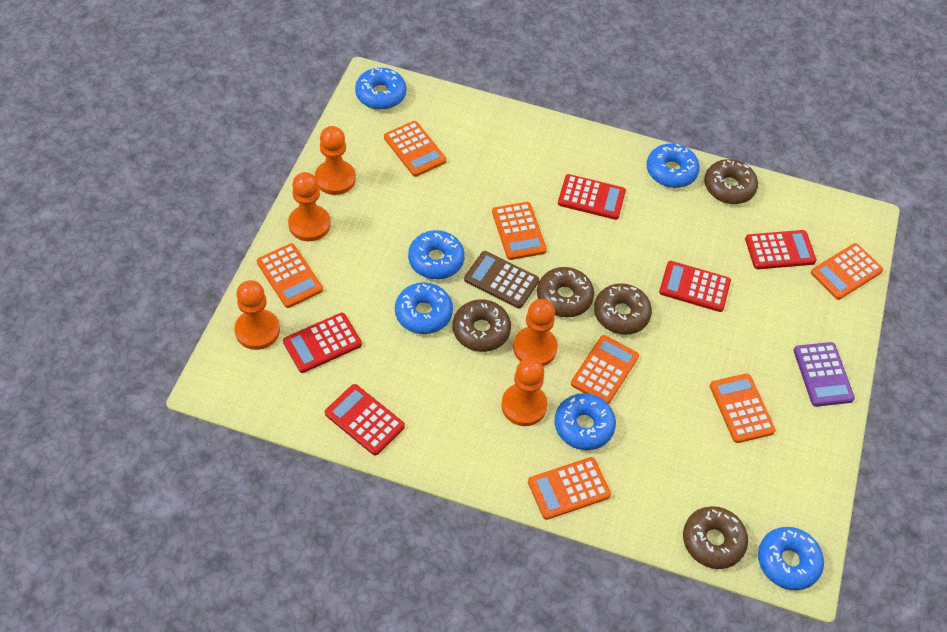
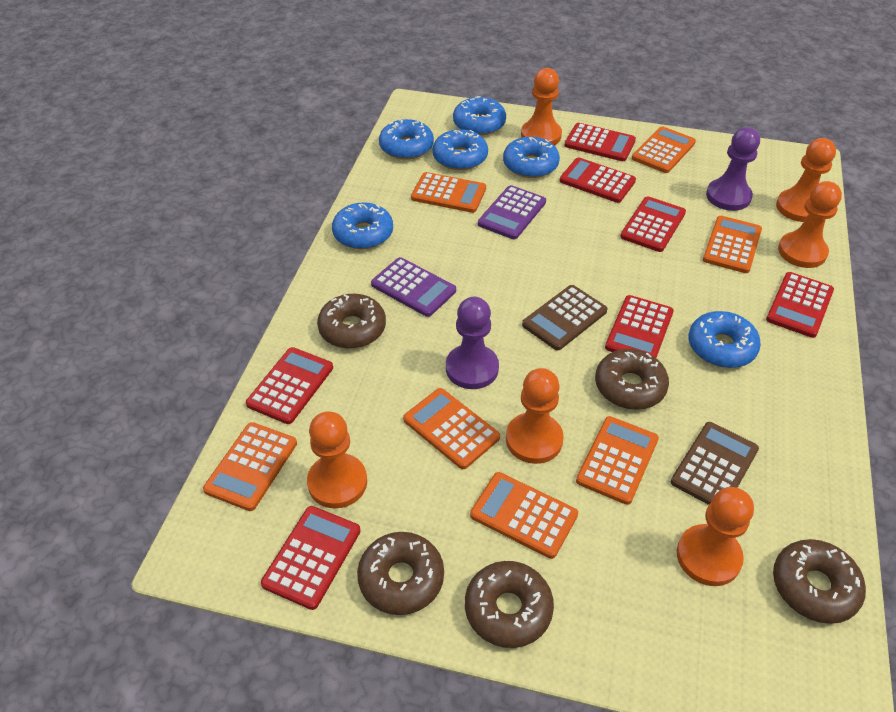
brown calculator: [464,251,539,308] = 1 -> [522,285,607,350] [671,422,759,505] = 2
orange pawn: [234,280,280,350] [288,172,331,241] [315,126,356,195] [501,358,547,426] [513,299,558,366] = 5 -> [307,411,367,508] [506,368,564,464] [521,68,562,145] [677,487,754,586] [776,138,836,222] [778,181,842,268] = 6
purple calculator: [793,342,855,407] = 1 -> [371,257,456,317] [478,185,546,239] = 2
purple pawn: none = 0 -> [446,297,499,389] [706,127,760,211] = 2
red calculator: [283,313,362,373] [325,384,405,455] [558,174,626,220] [659,261,731,312] [745,230,817,269] = 5 -> [246,347,333,424] [261,506,361,610] [560,157,636,203] [564,123,636,161] [605,295,674,358] [620,196,686,252] [766,272,834,338] = 7

